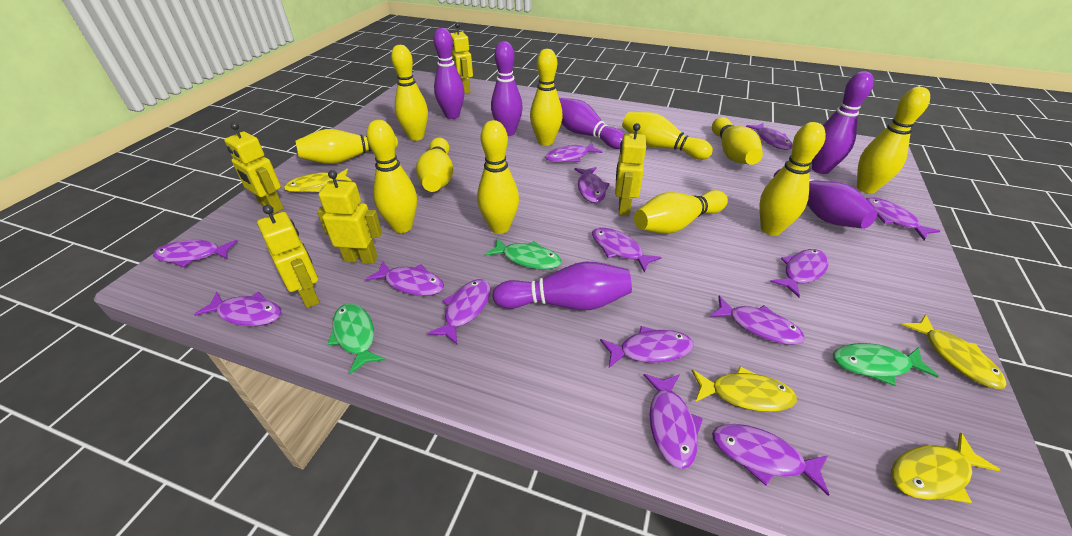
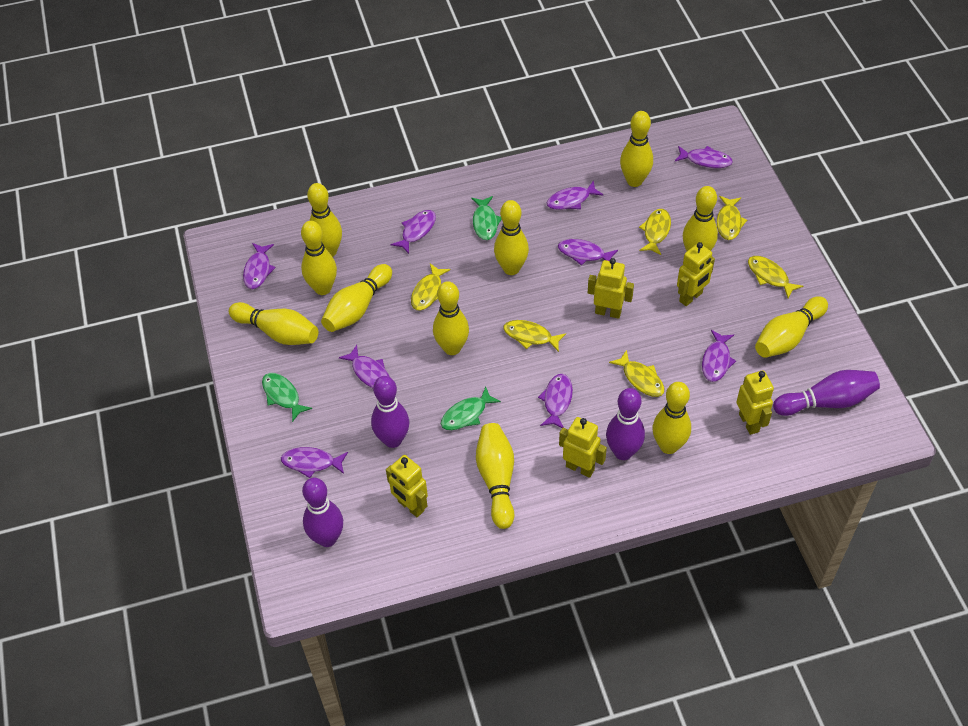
purple bowling pin: [433,28,465,119] [491,41,523,136] [492,261,632,310] [559,98,624,149] [774,169,878,229] [812,71,874,174] = 6 -> [302,478,343,547] [371,376,409,448] [606,388,645,460] [773,370,880,416] = 4
purple fish: [153,240,238,268] [194,292,282,326] [365,261,444,296] [428,279,491,344] [545,142,602,162] [574,167,610,203] [592,228,662,273] [600,326,694,368] [643,374,703,469] [710,296,805,345] [712,424,829,496] [746,123,793,150] [770,249,829,297] [866,197,940,240] = 14 -> [243,243,276,289] [281,447,348,478] [339,345,390,388] [391,210,436,254] [538,374,573,428] [547,180,603,210] [558,239,618,266] [675,146,733,168] [702,330,736,382] = 9
yellow fish: [284,169,352,192] [692,366,797,412] [891,433,1000,503] [902,315,1007,389] = 4 -> [411,263,450,310] [503,320,566,352] [609,350,664,397] [639,209,671,255] [717,196,747,240] [748,256,803,298] = 6

